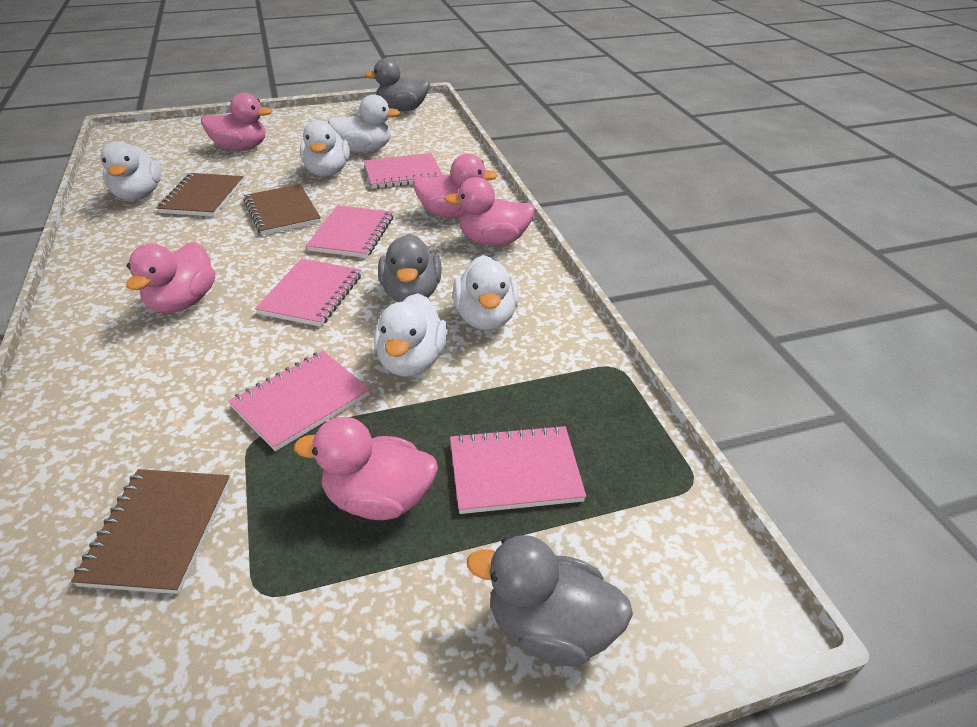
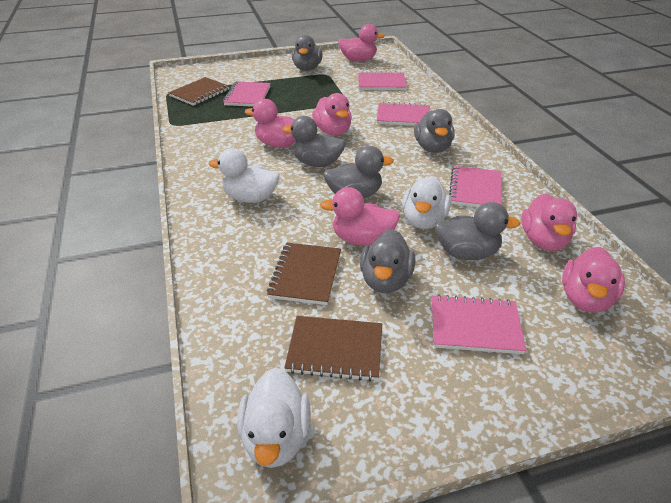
grey duck: [364,58,430,111] [378,234,442,302] [467,535,633,666] = 3 -> [282,116,346,167] [292,35,323,71] [323,146,394,198] [360,229,415,293] [414,109,455,153] [434,202,520,260] = 6
pink duck: [126,242,215,313] [201,93,272,151] [294,417,438,520] [413,154,498,218] [445,177,535,246] = 5 -> [245,99,296,148] [312,93,352,136] [320,187,400,246] [338,24,385,61] [521,193,577,251] [562,247,625,313] = 6
white duck: [100,141,161,200] [300,120,350,177] [328,94,401,152] [374,293,448,377] [453,255,519,330] = 5 -> [209,148,280,203] [237,367,311,468] [402,176,451,229] = 3

